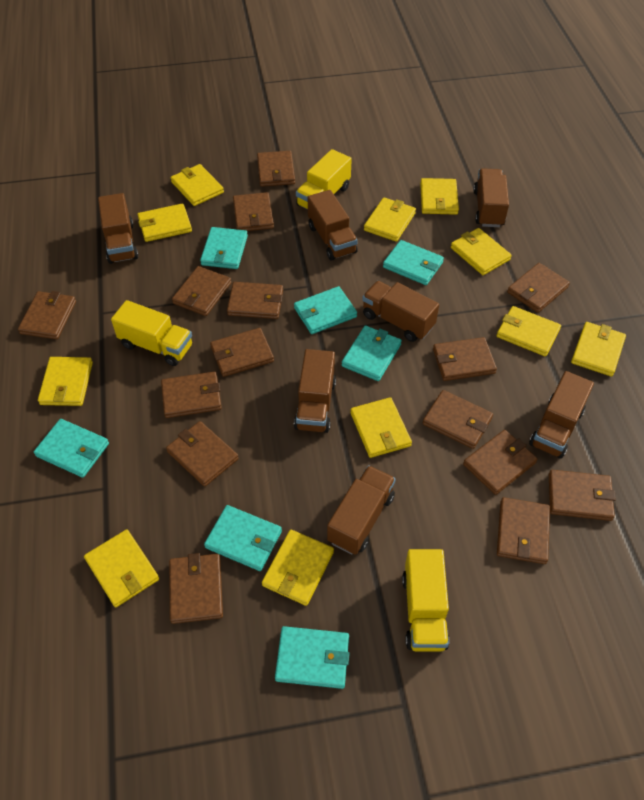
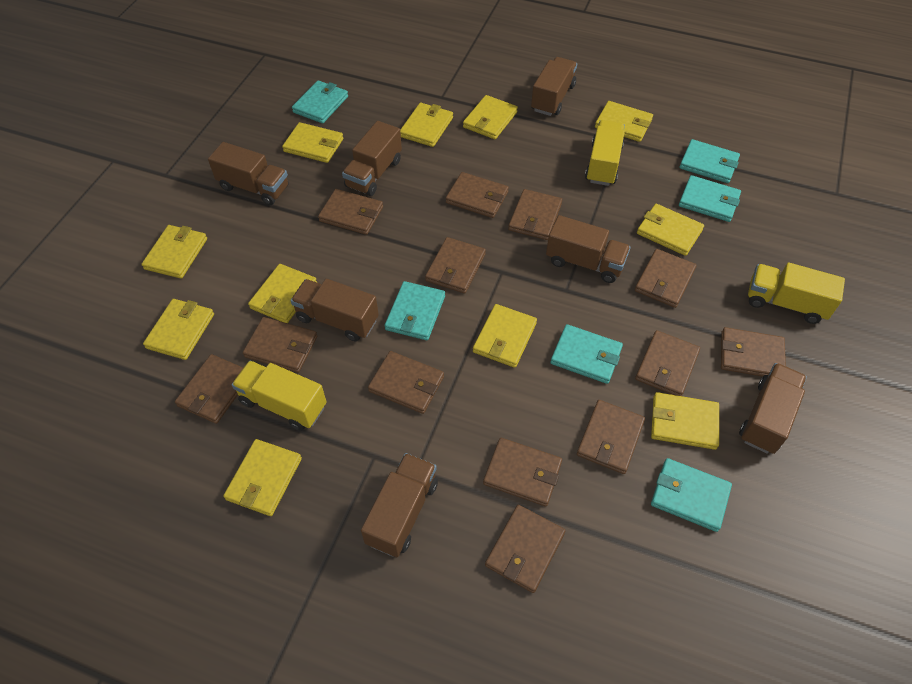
brown wallet: [18,291,76,339] [161,371,222,418] [166,421,239,487] [169,553,223,624] [172,266,232,316] [210,328,274,377] [227,282,283,319] [233,192,274,231] [257,151,295,187] [423,390,493,449] [433,337,497,381] [463,430,538,495] [497,497,550,564] [507,263,570,313] [549,470,616,521] = 15 -> [175,354,243,424] [243,317,317,373] [318,189,383,235] [368,351,444,414] [425,237,486,294] [446,172,509,218] [483,438,562,506] [485,505,565,593] [508,189,562,240] [577,400,645,474] [635,249,697,308] [635,330,700,396] [721,327,786,377] = 13
turquoise wallet: [34,419,109,478] [200,227,248,269] [204,505,282,571] [275,626,350,689] [294,286,357,334] [342,326,402,381] [383,240,444,285] = 7 -> [292,80,348,123] [385,281,445,340] [550,324,623,384] [651,458,732,532] [679,175,741,222] [680,139,740,183] = 6

